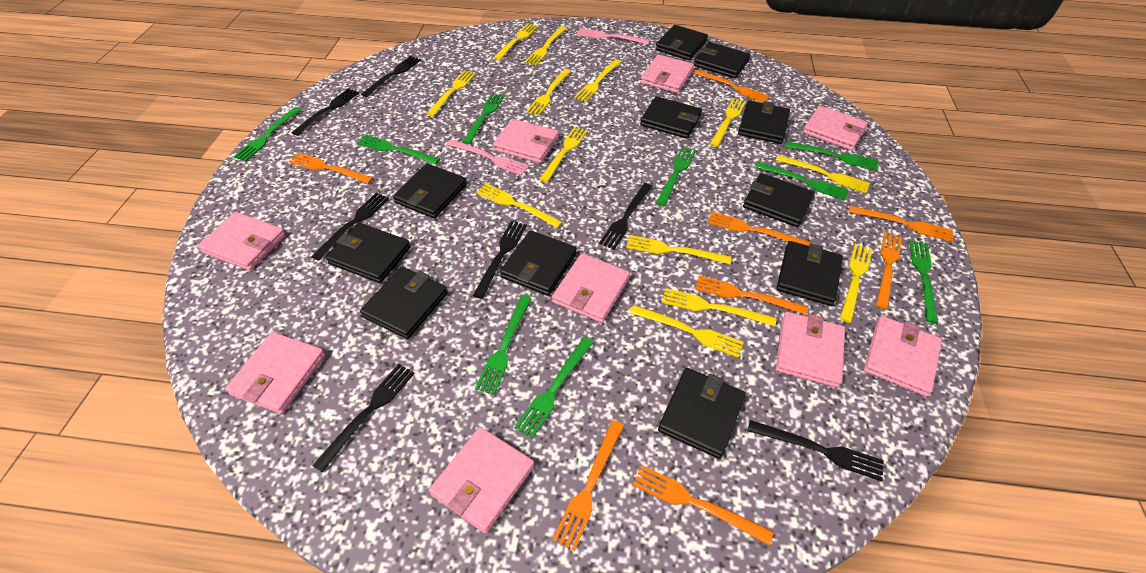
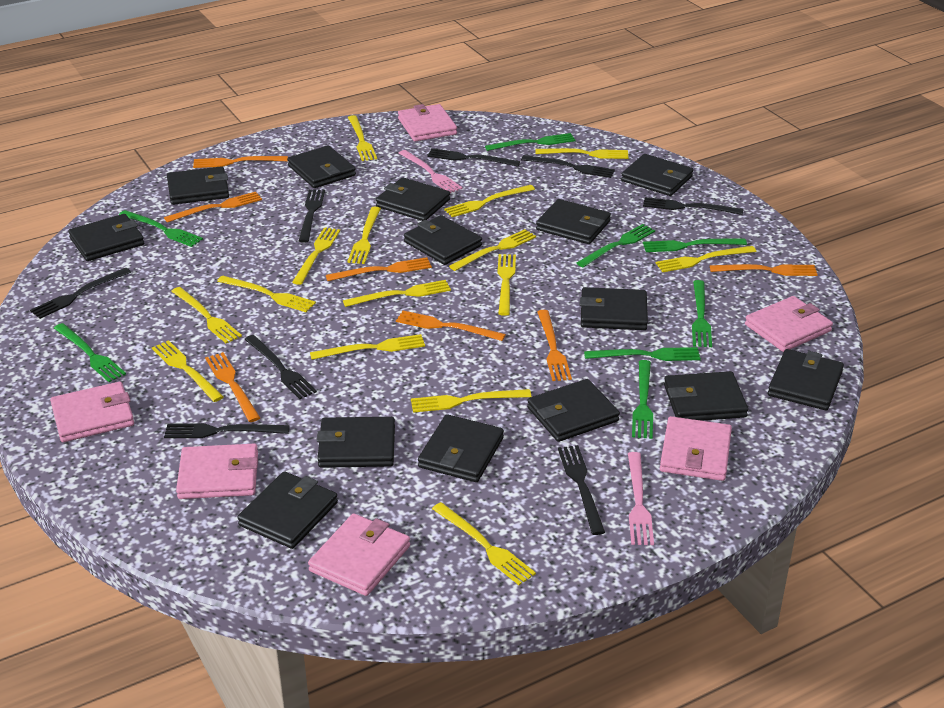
black fork: [292,88,359,136] [311,193,389,261] [312,364,415,473] [361,56,421,97] [473,221,527,299] [599,183,653,250] [748,420,884,481] = 7 -> [30,268,131,319] [164,423,290,438] [244,335,317,399] [299,189,325,243] [427,148,520,167] [521,155,615,178] [558,445,605,535] [643,197,743,215] = 8
black wallet: [326,223,411,283] [360,267,448,339] [393,164,467,218] [500,230,577,296] [640,96,702,139] [655,25,708,60] [658,368,745,459] [694,42,751,78] [738,101,790,144] [743,173,815,227] [777,241,843,306] = 11 -> [68,214,144,261] [167,166,229,205] [237,471,338,549] [287,145,356,188] [317,417,395,468] [376,177,450,221] [404,215,482,265] [418,414,504,482] [527,379,620,442] [536,199,611,244] [580,287,648,330] [621,154,693,196] [664,371,748,421] [768,349,844,410] = 14
green fork: [233,107,301,162] [357,134,440,165] [463,93,505,144] [475,296,532,395] [514,337,594,439] [656,147,696,206] [754,162,849,200] [786,142,878,170] [909,240,938,323] = 9 -> [54,323,126,382] [119,210,203,247] [485,133,576,151] [577,224,655,268] [584,347,701,361] [632,360,653,439] [643,239,747,252] [692,280,712,347] = 8
orange fork: [289,152,373,184] [553,420,624,551] [633,465,773,545] [693,70,770,103] [695,275,808,315] [707,211,811,246] [849,206,953,242] [876,232,902,310] = 8 -> [164,192,262,223] [193,156,288,168] [205,352,260,422] [326,257,432,281] [396,311,506,341] [538,310,572,381] [710,264,818,276] = 7
pink wallet: [198,212,286,271] [225,332,325,414] [429,427,535,534] [493,119,559,163] [552,253,630,323] [641,55,694,93] [776,312,845,388] [803,106,868,151] [864,316,942,397] = 9 -> [50,382,134,442] [176,444,258,499] [308,513,410,596] [398,104,457,141] [660,416,732,481] [745,296,833,352] = 6
yellow fork: [427,70,476,116] [476,183,563,228] [494,23,538,60] [525,26,567,65] [526,69,571,116] [540,127,588,182] [574,59,621,102] [626,235,732,264] [630,305,744,358] [662,288,776,327] [710,98,746,147] [776,155,870,193] [840,244,873,323] = 13 -> [152,340,224,402] [171,287,242,343] [217,276,316,312] [292,227,340,285] [310,334,425,360] [343,280,451,307] [347,207,381,264] [348,115,377,161] [411,389,531,413] [432,502,536,585] [444,185,535,217] [449,229,536,271] [497,254,516,316] [535,148,629,159] [656,246,757,272] = 15

